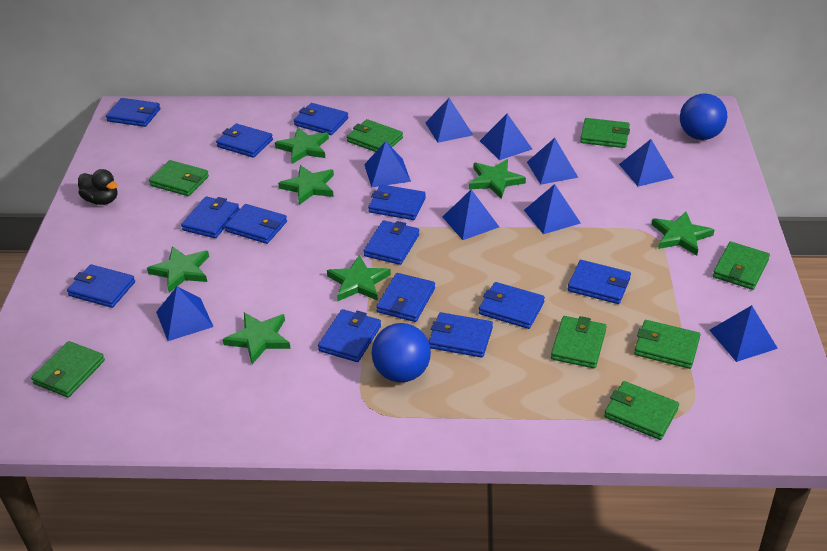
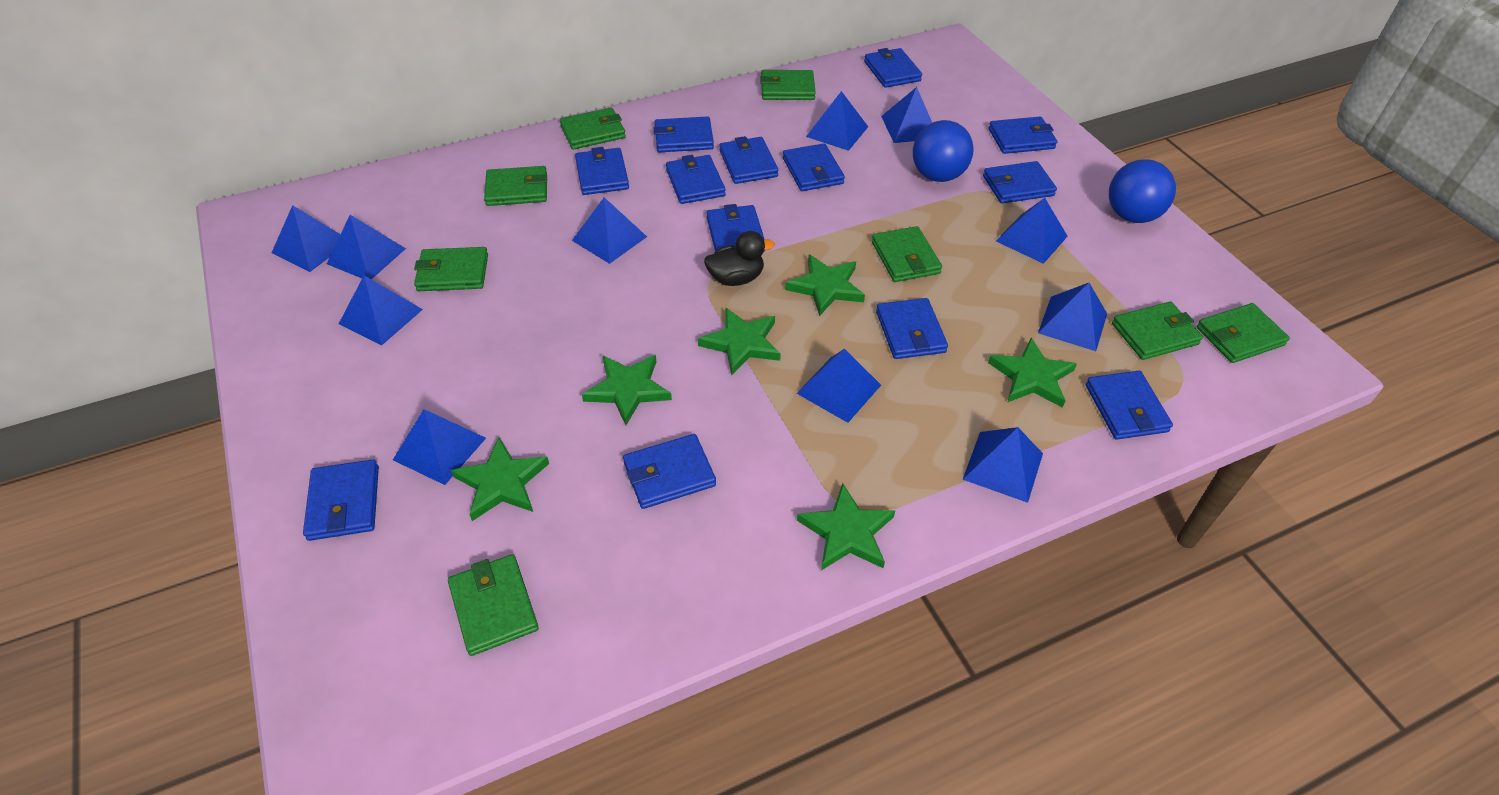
blue pyramid: [156,286,213,341] [364,141,411,188] [425,98,473,143] [442,190,499,240] [480,114,532,160] [524,184,581,234] [527,138,578,185] [619,139,674,187] [709,305,778,362] = 9 -> [272,205,340,272] [327,215,406,279] [339,275,423,345] [393,409,486,485] [572,197,647,264] [796,349,881,423] [806,91,868,151] [881,87,932,143] [962,427,1043,503] [996,198,1068,264] [1038,283,1107,351] = 11
green star: [147,246,209,293] [223,312,291,364] [275,127,329,164] [278,165,334,205] [327,255,391,301] [469,159,526,199] [652,211,715,256] = 7 -> [451,437,549,521] [582,355,672,425] [698,308,781,375] [785,255,865,316] [797,483,895,570] [988,338,1077,408] = 6

